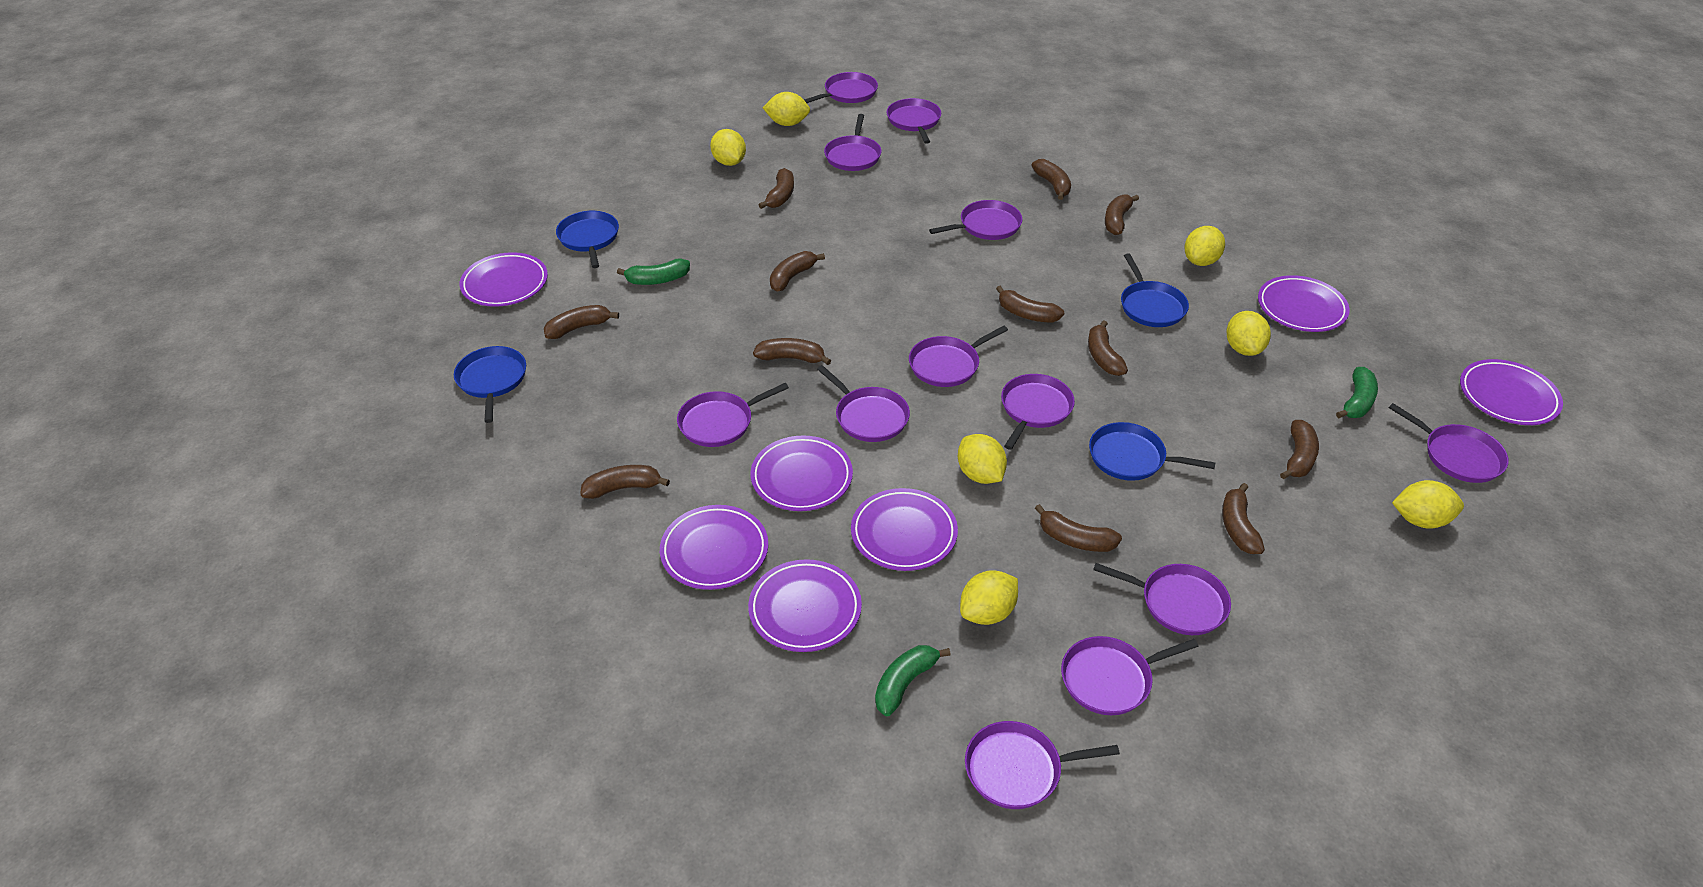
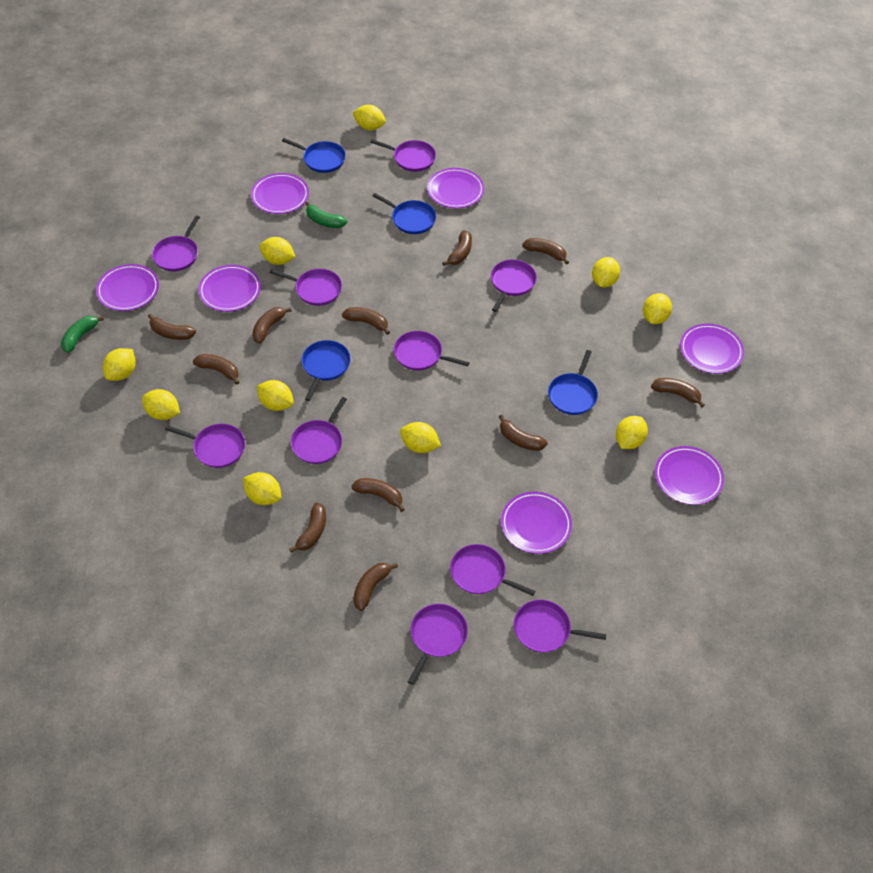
brown banana: [544,305,619,339] [580,465,670,499] [753,338,831,365] [759,168,794,209] [770,251,825,292] [996,286,1064,323] [1032,159,1071,200] [1035,504,1122,552] [1088,320,1128,376] [1105,194,1139,235] [1222,483,1265,554] [1280,420,1319,479] = 12 -> [148,314,196,340] [193,354,239,385] [252,307,292,344] [289,502,326,553] [342,307,390,335] [351,478,405,512] [353,563,398,611] [442,230,472,266] [499,415,548,451] [522,238,569,264] [651,378,705,407] = 11
green banana: [617,258,690,285] [875,645,951,716] [1336,367,1378,418] = 3 -> [61,316,104,353] [305,202,347,228] = 2
purple pan: [677,383,789,447] [804,72,878,103] [817,365,910,442] [824,114,882,171] [886,98,941,144] [909,326,1008,387] [929,200,1022,240] [965,721,1120,809] [1001,374,1075,450] [1061,636,1198,715] [1093,563,1231,635] [1389,403,1509,483] = 12 -> [152,215,200,272] [165,423,245,468] [270,269,342,306] [291,397,347,464] [370,139,436,172] [394,331,470,370] [408,604,468,685] [450,544,535,596] [491,260,537,312] [514,599,606,653] = 10
yellow lemon: [710,129,746,166] [763,92,810,126] [958,434,1007,484] [960,570,1018,625] [1184,226,1225,266] [1226,311,1271,356] [1392,480,1464,529] = 7 -> [103,348,136,381] [142,389,180,420] [243,472,281,505] [257,380,294,411] [260,237,295,265] [353,105,386,130] [400,422,441,453] [592,257,620,287] [616,416,648,449] [643,293,672,324] = 10

